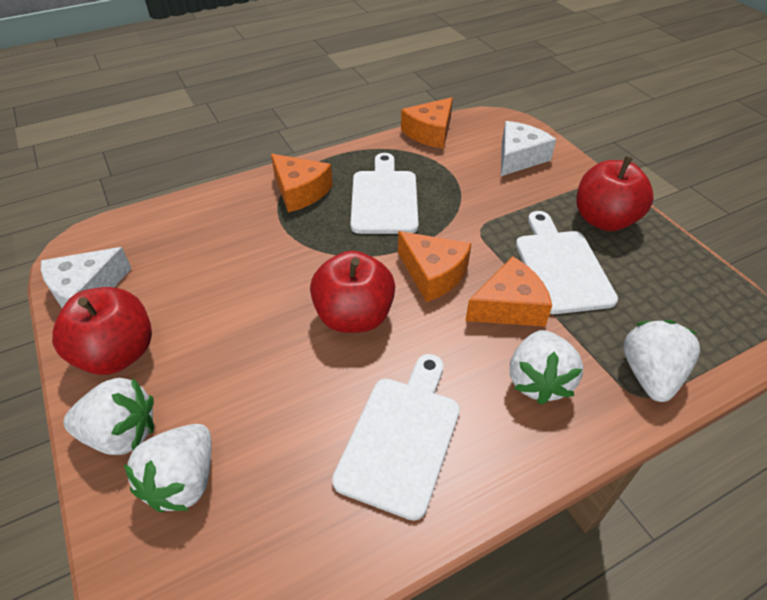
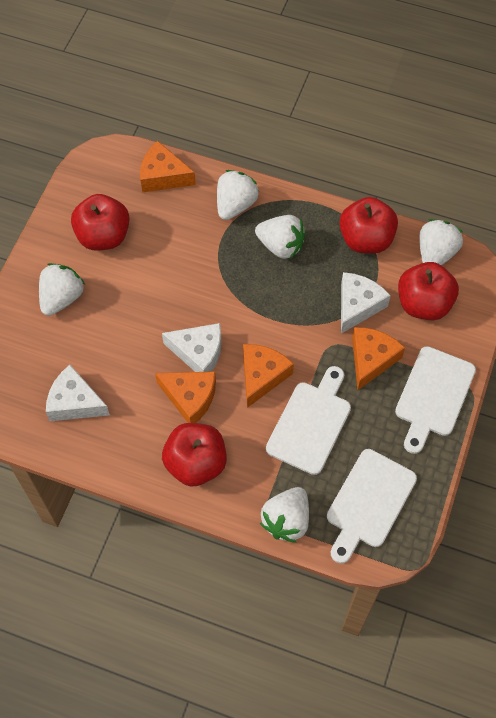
red apple: [52,287,152,375] [310,251,395,333] [576,156,654,231] = 3 -> [71,194,130,250] [162,423,227,486] [339,197,398,253] [398,262,459,320] = 4
white cheese: [41,247,132,308] [501,121,556,176] = 2 -> [46,365,110,421] [162,323,222,372] [341,272,391,334] = 3
white strawberry: [63,378,154,455] [124,424,211,512] [510,330,583,405] [623,320,700,402] = 4 -> [39,263,85,316] [217,170,259,220] [255,215,306,259] [260,487,309,543] [419,219,463,266] = 5

